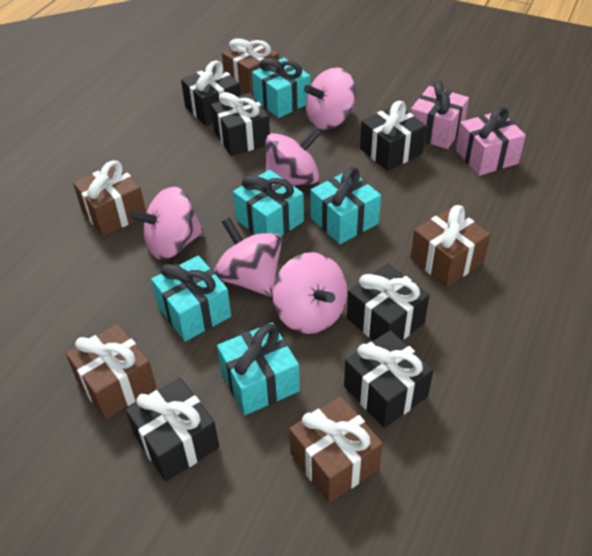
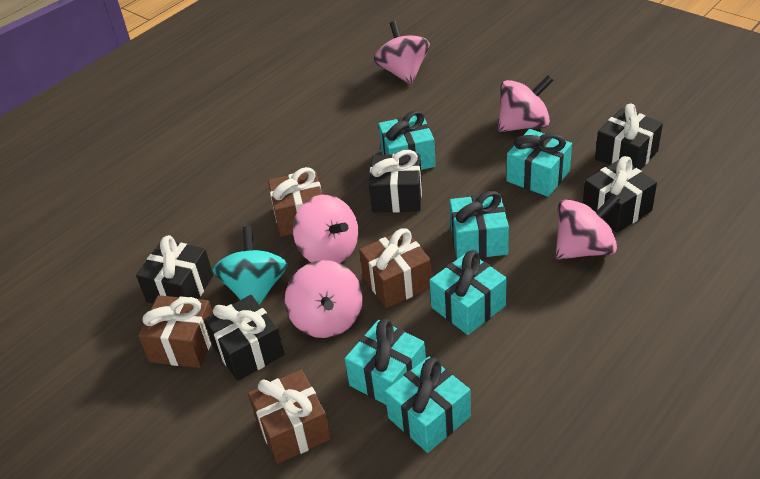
black gift: [126,378,219,481] [181,60,241,126] [211,92,270,156] [344,330,433,428] [347,263,430,341] [360,101,426,171] = 6 -> [136,235,213,304] [204,295,284,381] [369,150,422,212] [583,156,657,233] [595,104,663,170] = 5
brown gift: [66,324,156,419] [73,160,146,236] [222,38,279,95] [289,396,383,503] [411,205,490,287] = 5 -> [138,295,213,368] [248,370,331,464] [268,167,322,237] [359,228,432,308] = 4
pink gift: [410,81,469,149] [456,107,526,176] = 2 -> none = 0
turquoise gift: [151,256,231,341] [217,323,300,415] [233,170,304,236] [252,58,310,118] [310,167,381,244] = 5 -> [345,318,426,405] [378,110,436,170] [385,357,471,453] [430,250,507,335] [450,191,509,259] [506,129,572,197] = 6
turquoise spinning top: none = 0 -> [212,226,288,305] = 1

